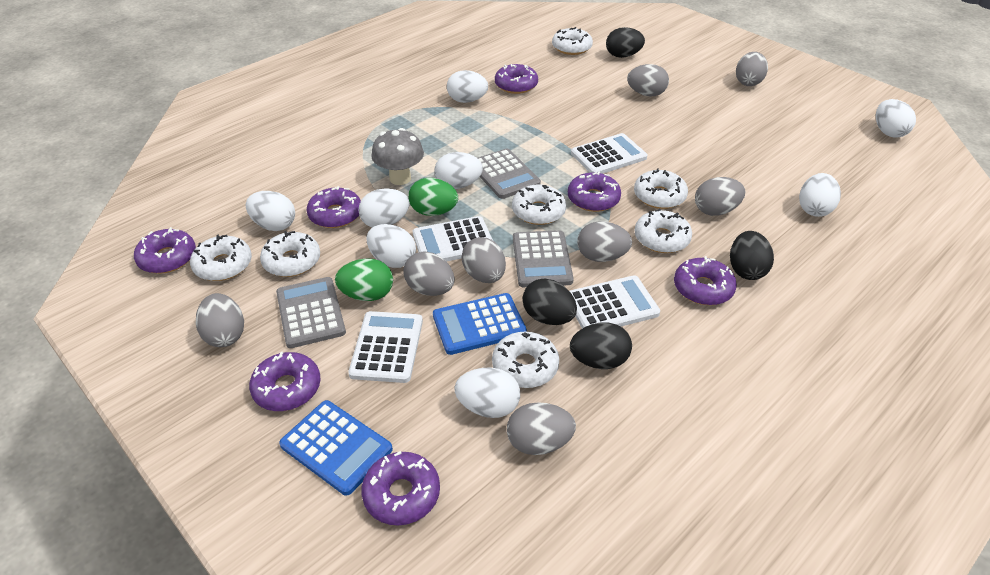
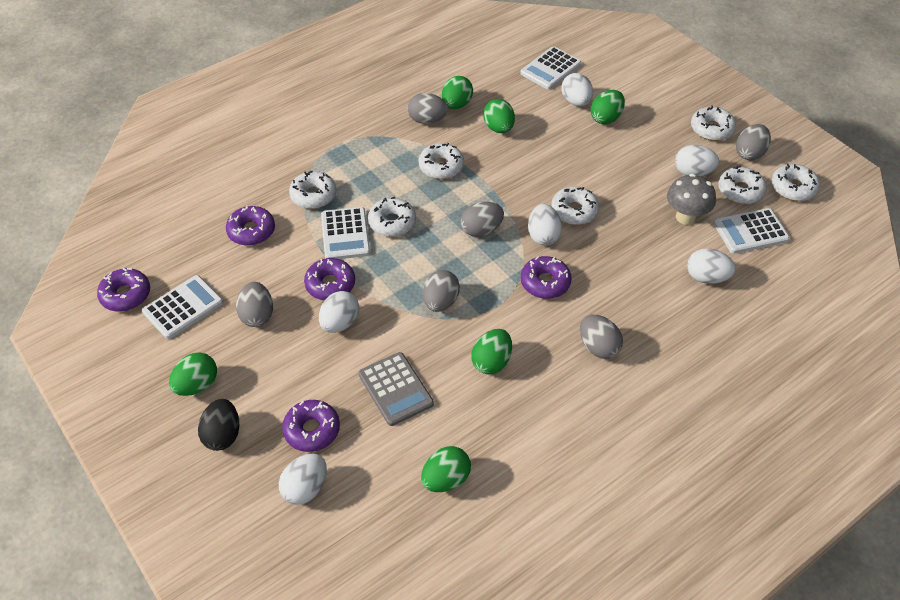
black egg: [523,278,577,325] [570,322,632,369] [606,27,645,58] [730,231,774,280] = 4 -> [198,399,239,451] = 1
blue calculator: [279,400,393,495] [433,293,527,355] = 2 -> none = 0
green egg: [335,259,393,301] [408,178,458,216] = 2 -> [169,352,217,396] [421,446,471,492] [442,76,473,109] [471,329,512,374] [483,99,515,133] [591,90,625,124] = 6
grey calculator: [276,277,346,348] [478,149,541,199] [513,230,574,287] = 3 -> [359,352,434,426] = 1
grey egg: [196,293,244,347] [404,251,455,296] [462,237,506,283] [507,402,576,455] [577,221,632,262] [627,64,669,97] [695,177,745,216] [736,52,768,86] = 8 -> [236,282,273,327] [408,93,448,124] [423,270,460,312] [461,202,504,237] [580,315,623,359] [736,124,771,160] = 6
purple donut: [134,227,196,274] [249,352,321,411] [307,186,361,228] [361,451,440,526] [495,64,538,94] [568,171,621,212] [674,256,737,305] = 7 -> [97,268,150,311] [226,205,275,246] [282,400,340,452] [304,258,355,300] [521,256,572,299] = 5
white egg: [246,191,295,231] [358,188,410,227] [366,224,416,268] [434,152,483,189] [447,70,488,103] [455,368,520,418] [799,173,841,217] [876,99,916,138] = 8 -> [279,454,327,505] [319,291,359,333] [528,204,562,246] [561,73,593,106] [675,145,719,176] [687,248,736,284] = 6

